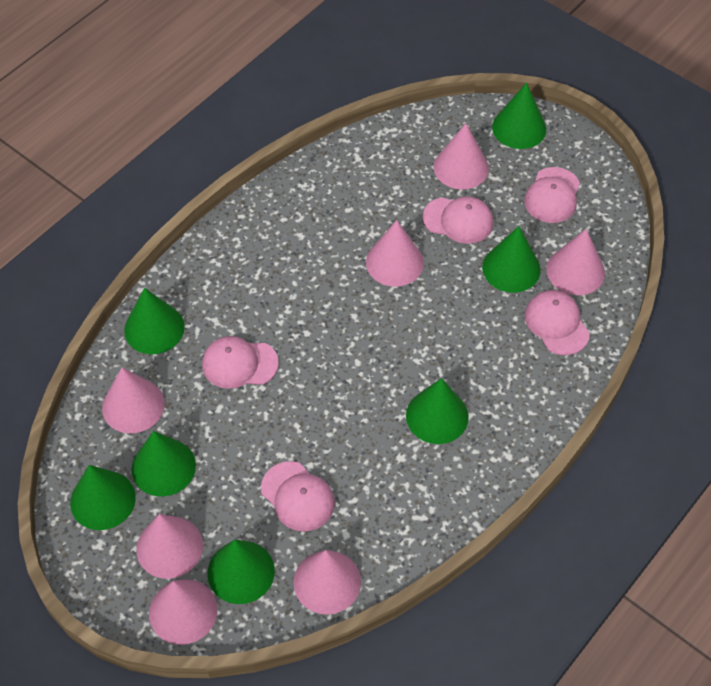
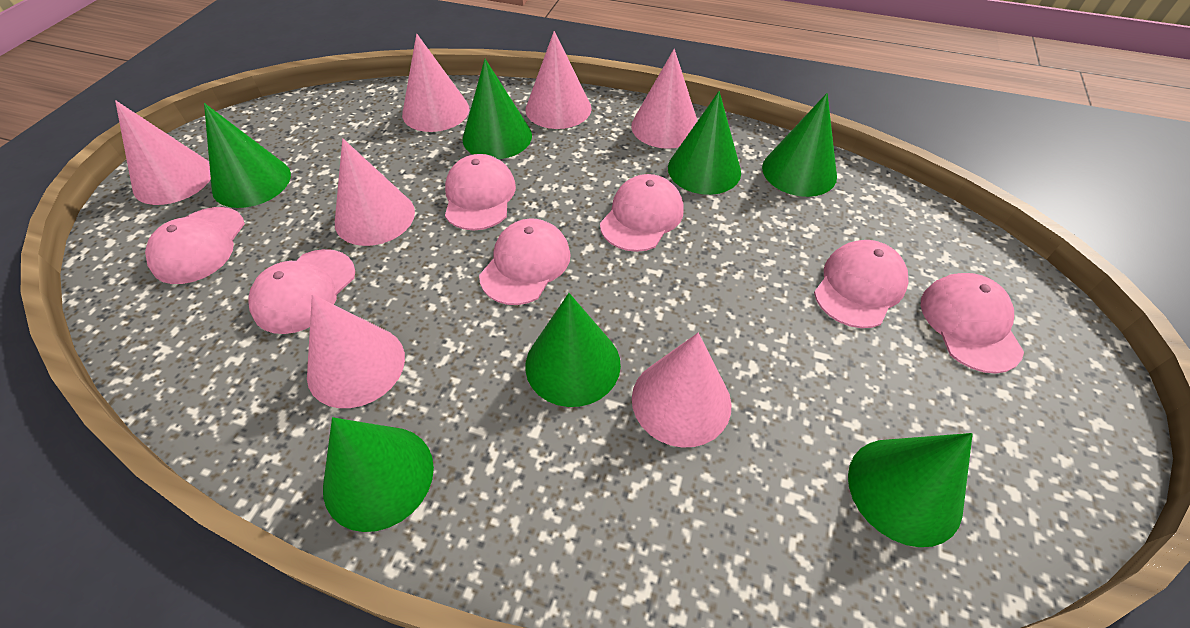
pink cap: [202,336,279,389] [261,461,335,532] [423,197,493,244] [524,167,580,223] [525,290,590,355] = 5 -> [145,207,245,284] [248,249,355,334] [445,154,516,230] [479,218,571,305] [600,174,684,252] [814,240,908,328] [921,273,1024,374] = 7

